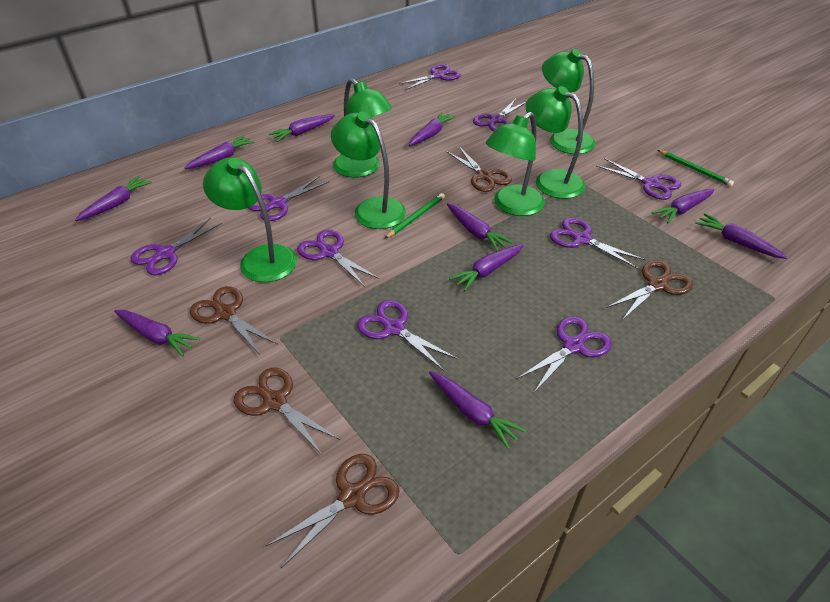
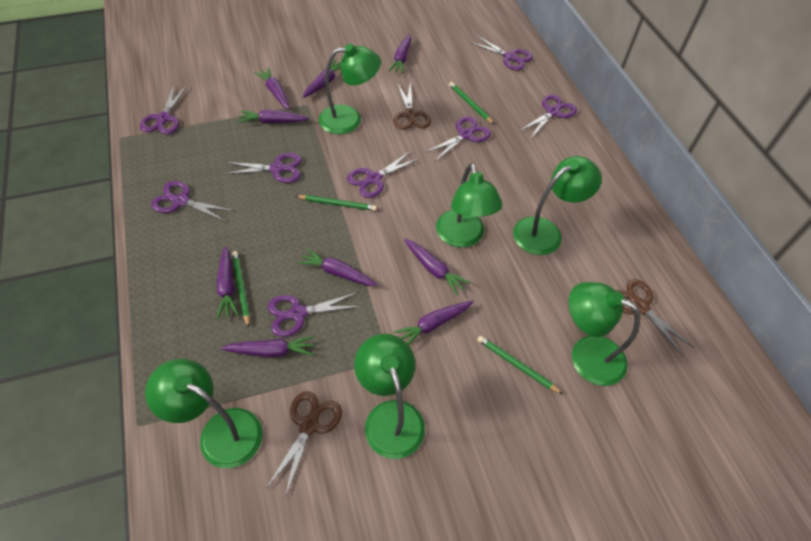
brown scissors: [190,286,277,355] [234,368,340,455] [266,454,400,568] [447,147,512,192] [606,260,694,320] = 5 -> [267,391,342,497] [394,83,431,130] [615,279,694,356] = 3
green pencil: [384,193,445,239] [658,150,734,186] = 2 -> [232,251,250,328] [296,195,377,211] [449,82,494,124] [477,336,562,394] = 4
purple carrot: [75,176,152,221] [114,310,200,356] [185,135,255,169] [269,115,335,142] [409,112,456,146] [429,371,526,449] [447,203,513,251] [449,244,524,291] [652,189,714,223] [695,213,788,259] = 10 -> [217,246,239,319] [221,336,314,357] [238,110,310,124] [254,68,290,109] [297,248,378,286] [303,59,341,98] [388,34,411,74] [394,301,473,345] [404,239,470,295] = 9
purple scissors: [130,218,222,275] [249,176,329,221] [297,230,379,287] [357,300,458,371] [398,64,461,90] [473,99,526,132] [517,316,612,393] [550,218,646,269] [596,158,681,200] = 9 -> [140,86,187,135] [151,181,234,222] [224,153,302,183] [268,292,361,337] [347,151,420,198] [425,116,491,161] [470,36,533,71] [520,94,577,139] = 8

